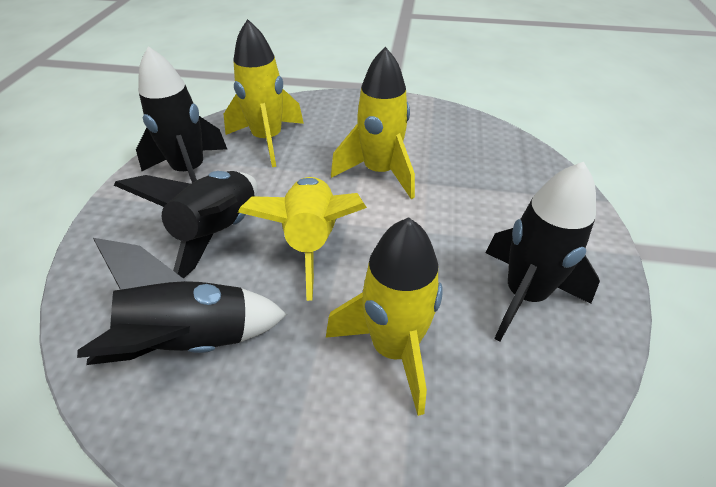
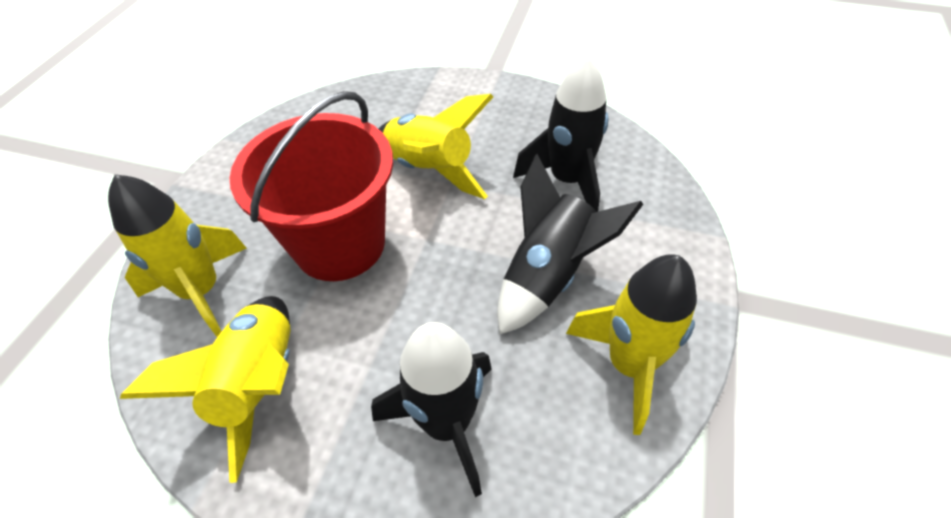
black rocket: [77,238,287,365] [114,171,258,279] [136,46,227,183] [486,162,600,342] = 4 -> [371,322,492,497] [497,154,643,334] [513,55,609,212] = 3
red bucket: none = 0 -> [230,91,393,281] = 1

